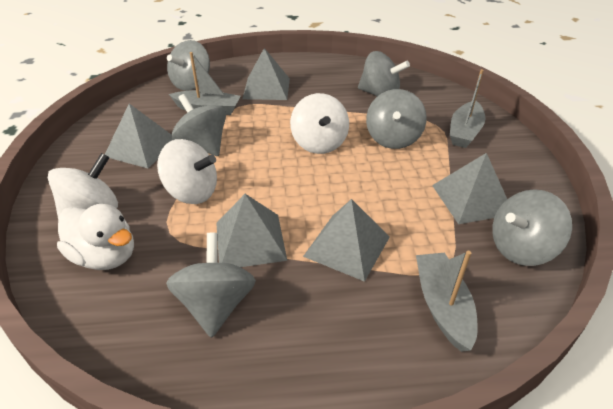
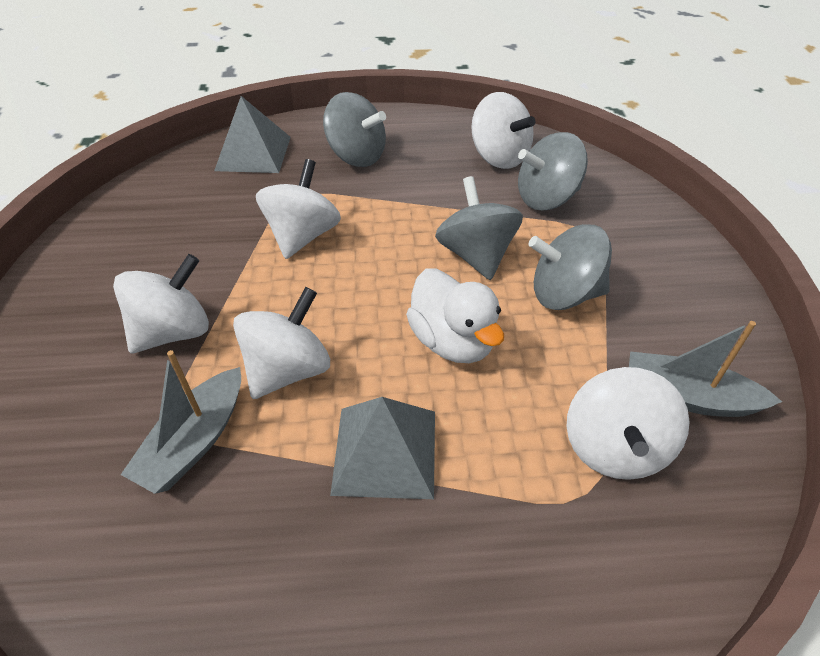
grey boat: [169,52,241,115] [416,251,477,352] [450,69,485,148] = 3 -> [121,350,241,494] [629,321,782,417] = 2
grey pyramid: [105,104,172,168] [216,194,287,267] [242,48,290,100] [303,199,390,282] [432,153,507,224] = 5 -> [214,96,291,173] [330,397,435,499] = 2
grey spinning top: [166,233,256,338] [167,40,210,91] [172,94,226,156] [358,51,410,96] [366,89,427,149] [492,189,572,266] = 6 -> [323,92,386,167] [435,176,523,280] [518,132,588,210] [528,224,612,310] = 4
white spinning top: [48,153,118,218] [157,139,217,204] [290,93,349,154] = 3 -> [113,254,209,354] [233,287,330,399] [256,159,341,259] [471,92,535,169] [567,367,690,480] = 5

